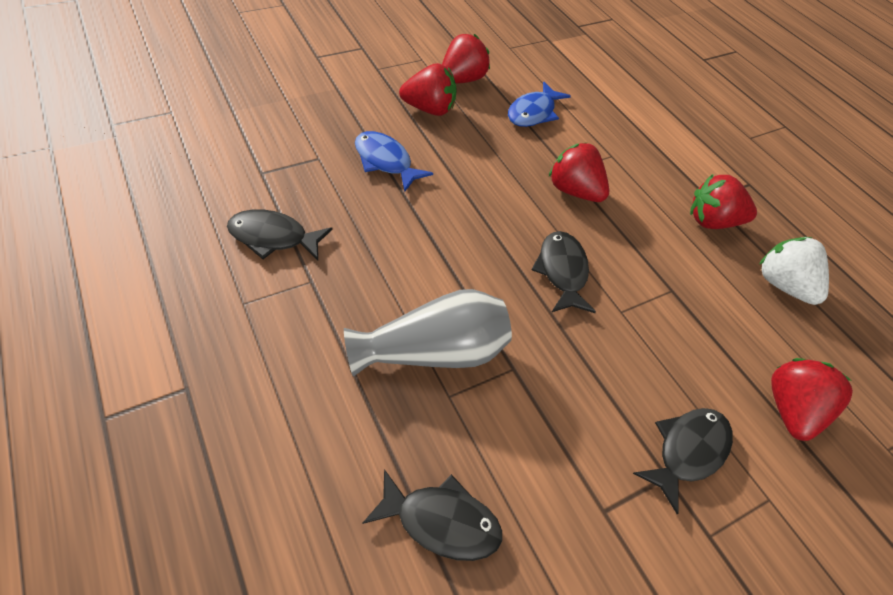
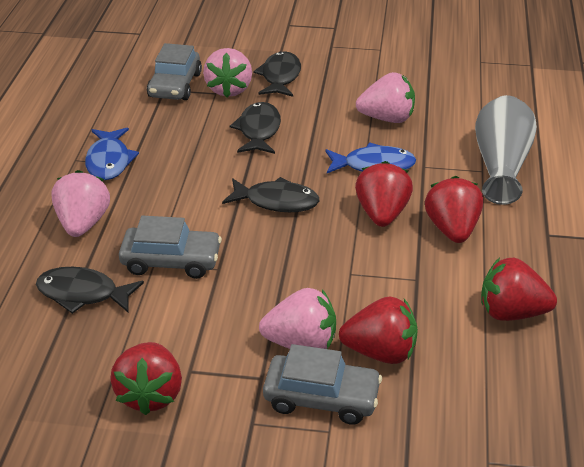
grey car: none = 0 -> [119,216,222,279] [147,43,202,100] [263,344,382,425] = 3
pink strawberry: none = 0 -> [51,170,110,237] [203,48,252,97] [259,288,336,349] [356,72,415,123] = 4
white strawberry: [759,237,829,305] = 1 -> none = 0

